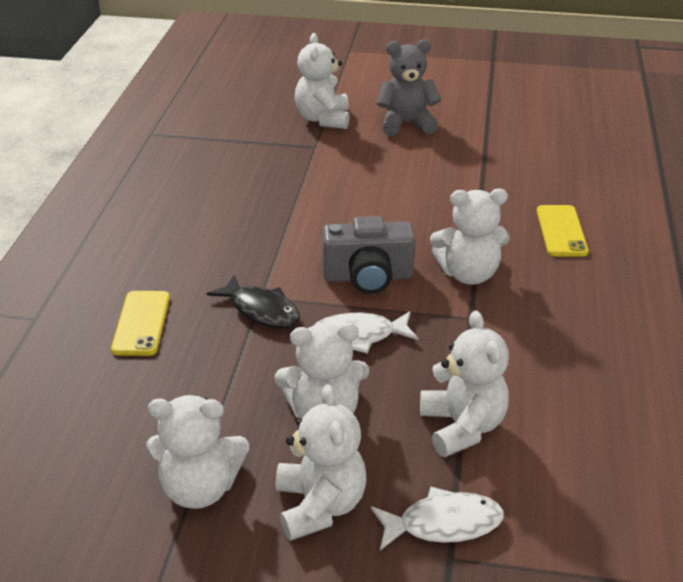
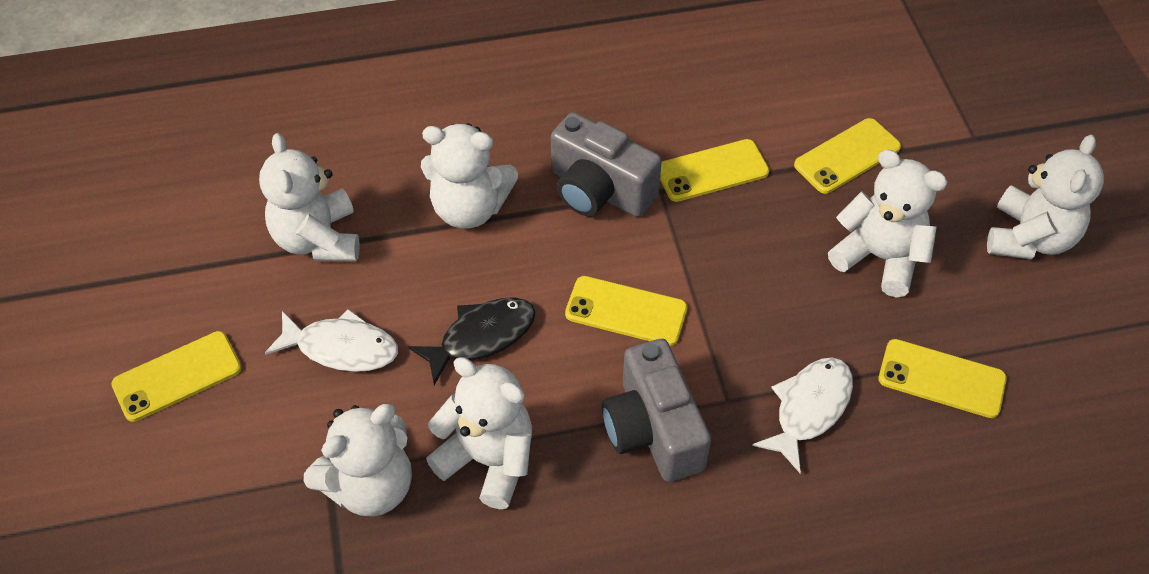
grey camera: [322,216,415,294] = 1 -> [551,112,662,217] [602,339,711,482] = 2
grey teddy bear: [377,40,441,136] = 1 -> none = 0
yellow phone: [111,291,170,356] [537,205,589,257] = 2 -> [111,331,242,422] [565,276,688,346] [660,139,769,202] [794,118,901,194] [879,339,1007,418] = 5

